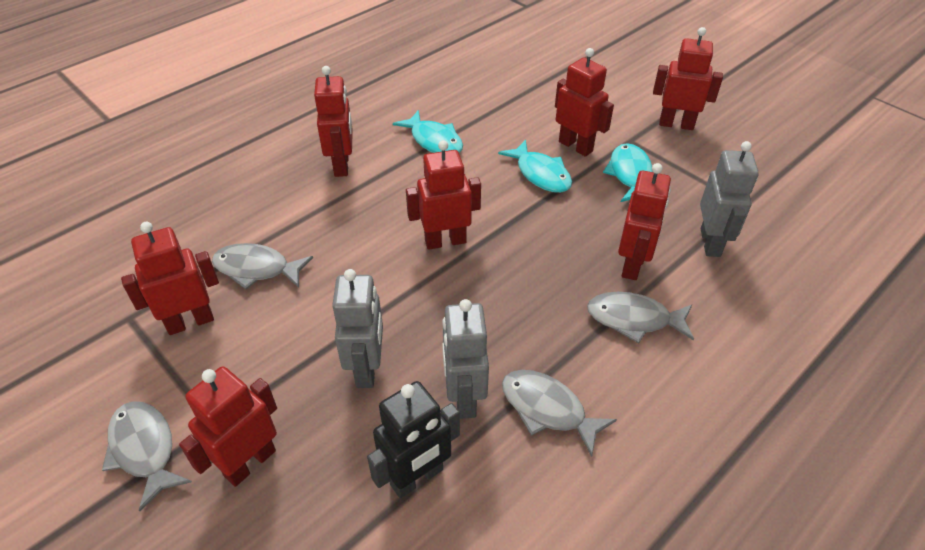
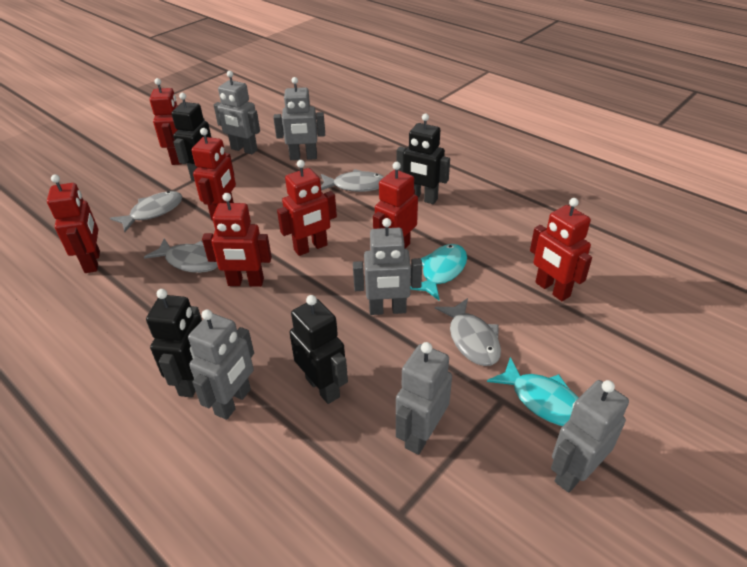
black robot: [367,381,460,498] = 1 -> [146,289,202,398] [172,93,212,181] [289,295,348,404] [397,113,450,204] = 4
grey robot: [332,269,383,388] [442,299,489,419] [700,141,759,257] = 3 -> [188,309,254,420] [214,71,260,154] [273,77,325,160] [353,218,422,315] [396,342,452,455] [551,380,629,493] = 6
turquoise fish: [393,110,463,153] [498,140,572,193] [603,143,653,202] = 3 -> [411,244,467,300] [487,357,579,426] = 2

